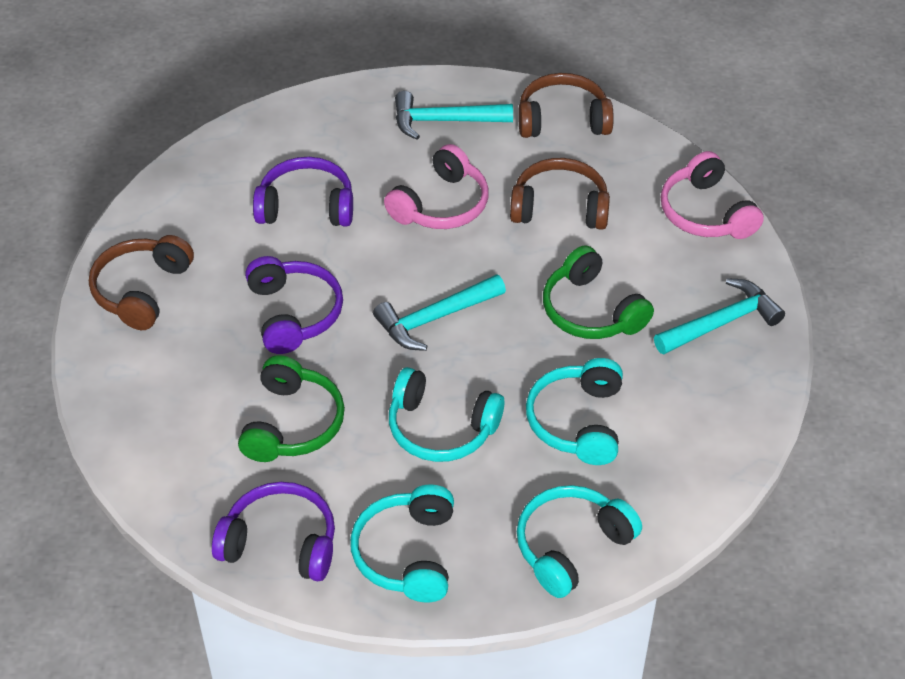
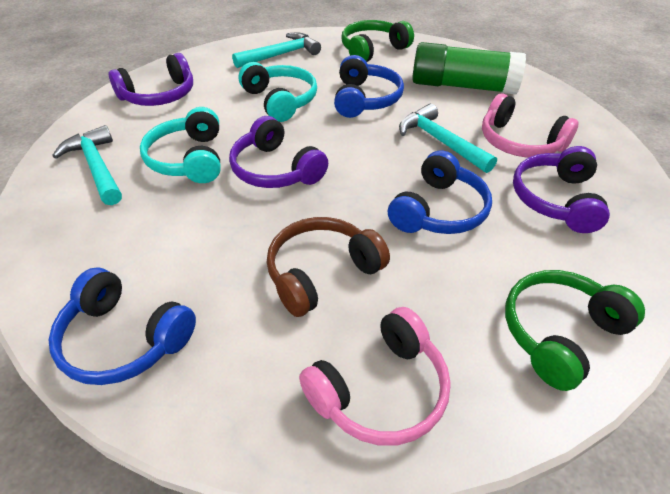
blue headphones: none = 0 -> [49,268,196,385] [334,55,404,118] [388,150,492,234] = 3
brown headphones: [89,235,194,330] [510,158,610,230] [518,73,614,138] = 3 -> [267,217,390,317] = 1
green glue stick: none = 0 -> [412,42,526,94] = 1
turquoise headphones: [350,485,454,602] [389,367,504,462] [517,485,642,598] [526,358,623,465] = 4 -> [140,107,221,183] [239,62,317,122] = 2

